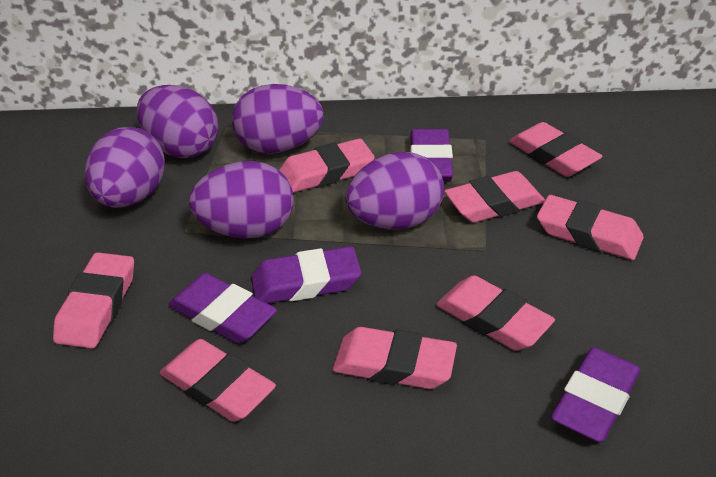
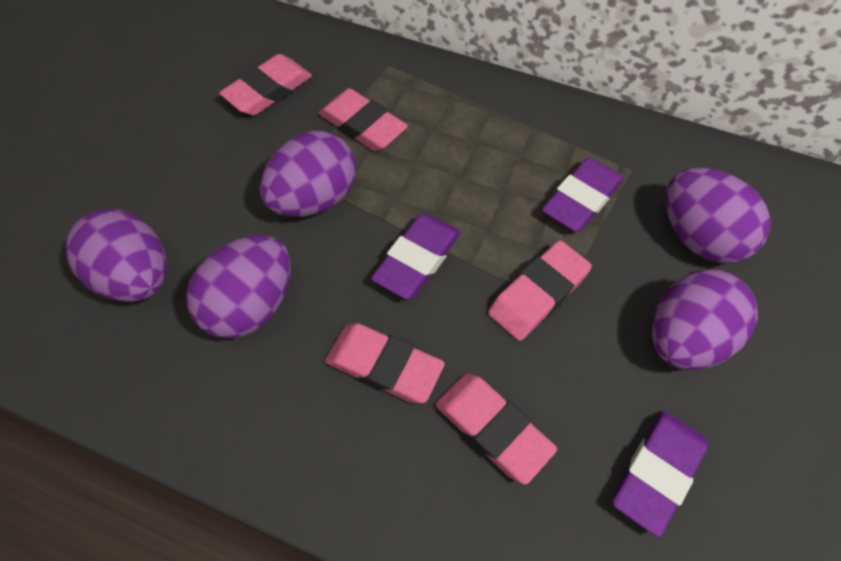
pink eraser: [53,252,134,349] [160,339,276,422] [279,139,375,193] [333,327,457,389] [436,275,555,351] [444,171,545,223] [509,122,603,177] [537,195,644,260] = 8 -> [219,54,312,115] [318,88,408,152] [325,323,445,403] [435,374,557,484] [488,240,592,341] = 5
purple eraser: [168,273,277,344] [251,246,362,303] [410,129,453,181] [551,347,641,442] = 4 -> [371,214,461,299] [542,157,623,232] [612,411,708,537] = 3

